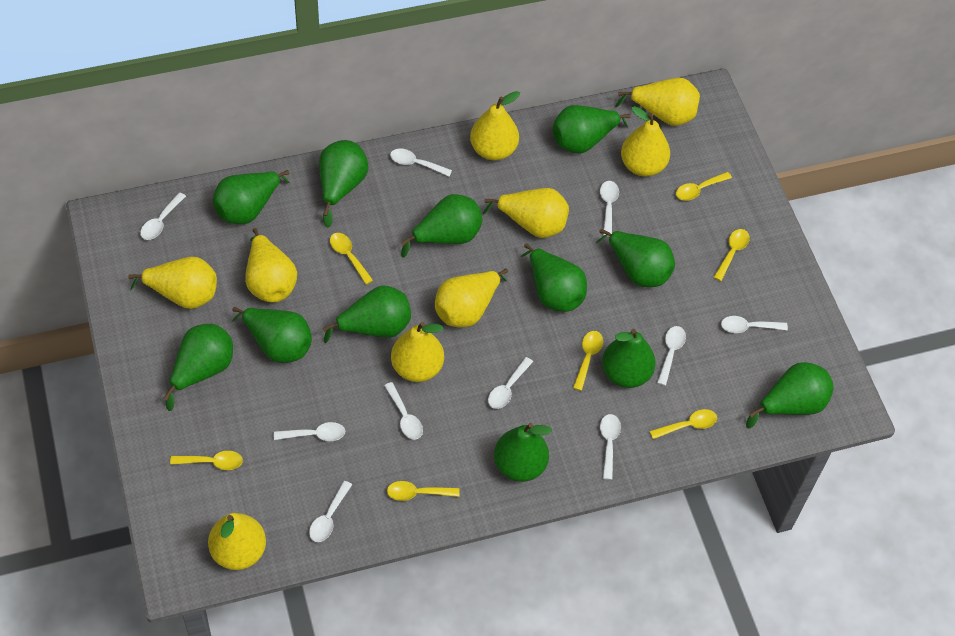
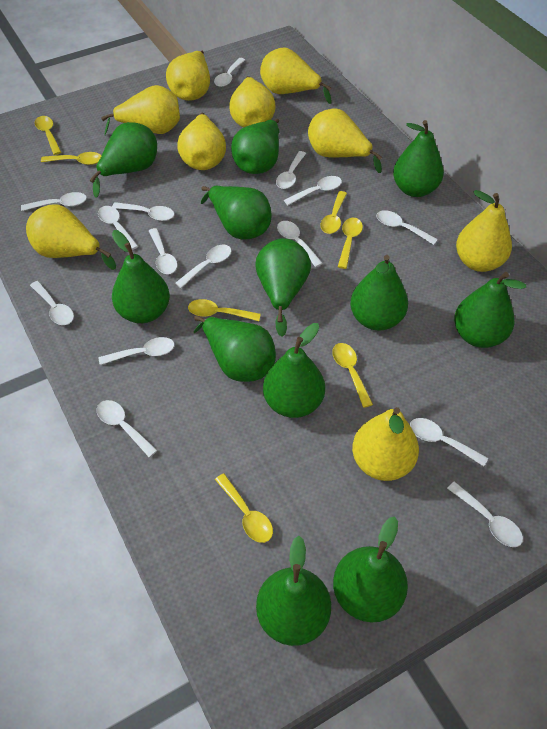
white spoon: [140,192,186,240] [274,422,345,441] [309,481,352,542] [384,382,423,440] [390,149,452,177] [488,357,533,409] [600,181,619,237] [600,414,621,480] [657,326,686,386] [721,316,788,333] = 10 -> [21,192,87,211] [30,281,74,325] [97,400,158,457] [98,206,138,250] [98,337,175,365] [112,202,174,221] [149,228,177,274] [175,245,231,288] [214,58,245,87] [276,151,306,189] [277,221,323,267] [284,176,342,205] [376,210,438,245] [410,418,488,466] [447,482,523,547] = 15

